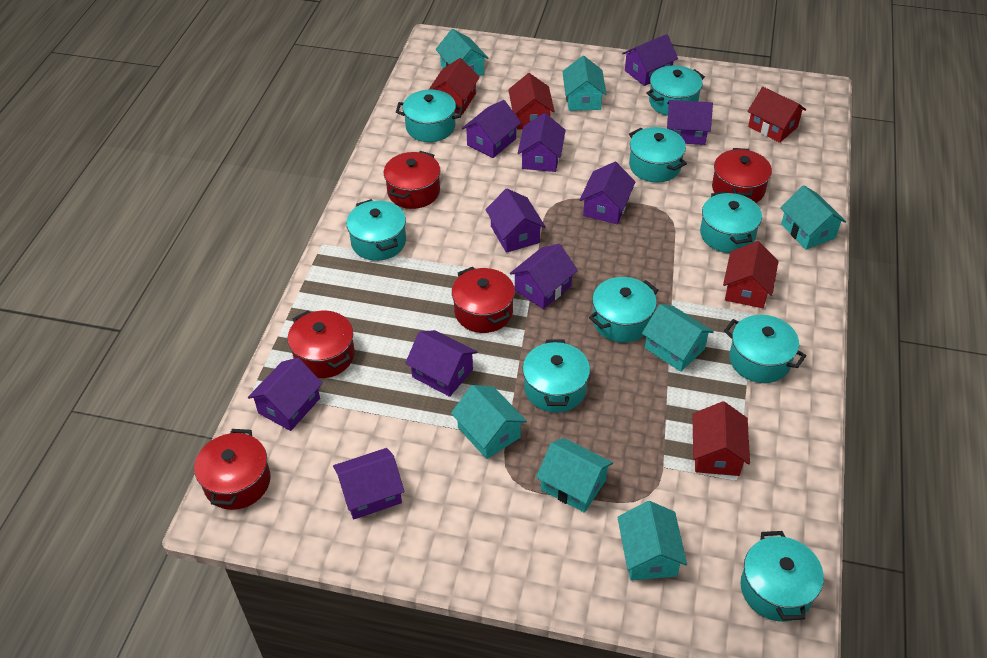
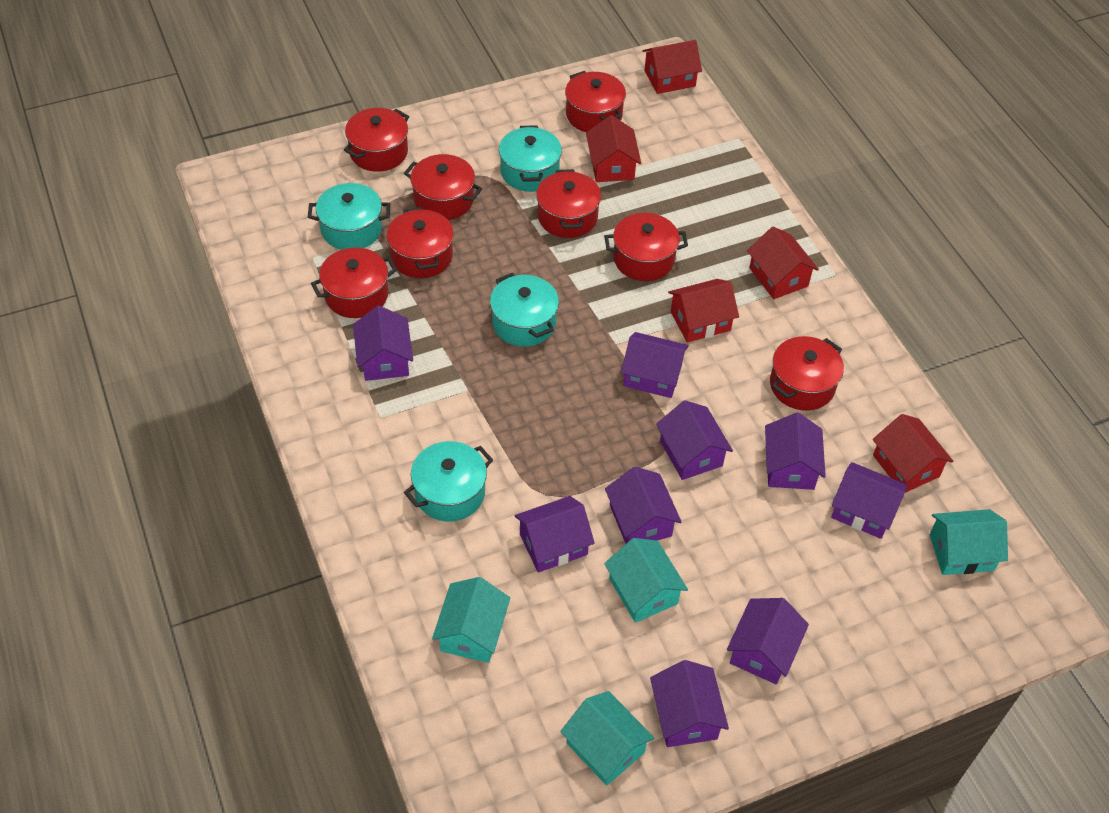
purple house: [248,358,323,431] [333,448,405,519] [405,330,477,397] [462,100,521,158] [485,188,546,253] [510,244,578,309] [518,113,566,172] [580,162,635,224] [622,34,678,86] [667,100,713,145] = 10 -> [353,306,413,381] [515,496,595,572] [605,467,682,544] [621,332,689,398] [650,660,729,747] [656,400,733,480] [727,598,809,684] [765,412,826,490] [831,462,908,539] = 9
red pot: [194,429,271,510] [288,311,355,378] [384,151,441,209] [452,267,515,333] [712,148,772,203] = 5 -> [311,247,397,318] [344,108,409,172] [387,207,454,278] [404,154,482,220] [536,169,601,238] [565,71,626,132] [604,213,688,281] [770,336,844,411] = 8
turquoise house: [435,29,488,76] [451,385,527,459] [536,438,613,513] [562,56,607,111] [617,501,687,581] [642,304,714,372] [780,185,846,250] = 7 -> [432,577,510,663] [560,691,654,786] [604,538,688,623] [930,509,1008,575] = 4
turquoise pot: [346,199,406,261] [396,90,463,142] [523,339,590,413] [589,277,658,343] [629,127,687,183] [646,65,705,116] [700,191,762,253] [724,315,806,383] [740,531,824,622] = 9 -> [308,183,390,250] [404,441,493,522] [490,273,559,347] [499,126,562,192] = 4

